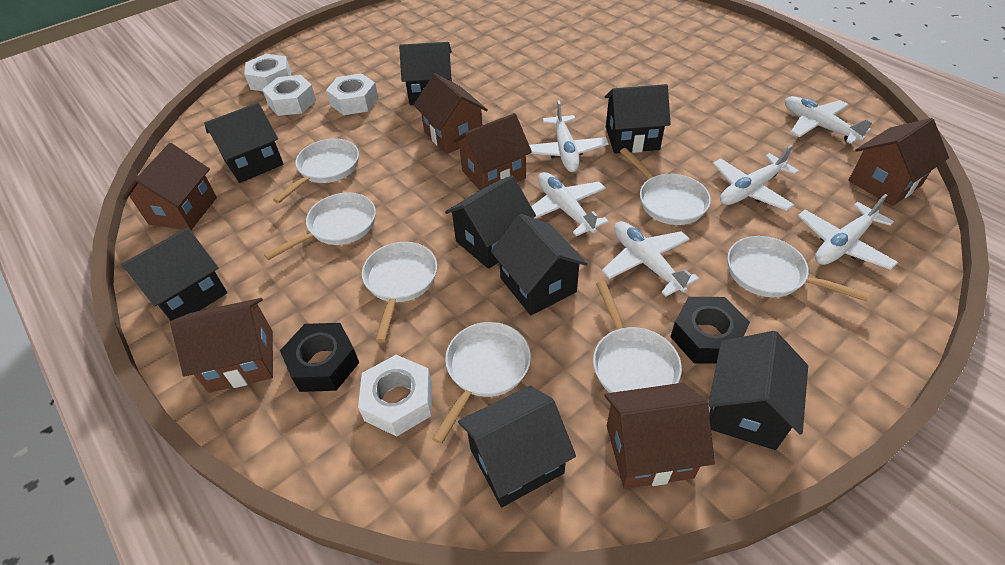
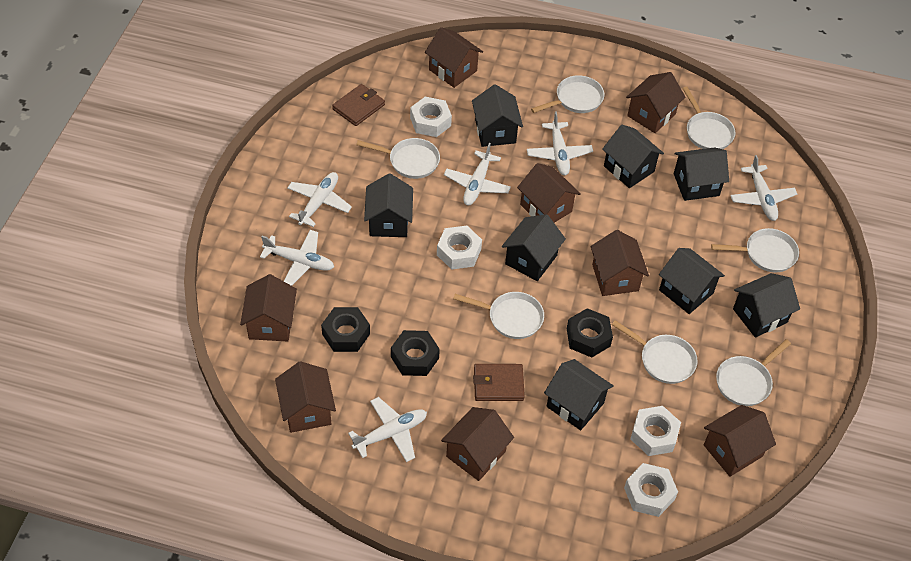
black nut: [280,323,359,392] [670,297,750,364] = 2 -> [321,307,370,352] [391,330,440,376] [567,308,613,357] = 3
brown house: [122,143,217,230] [170,298,273,393] [414,73,488,154] [453,113,532,190] [604,383,715,489] [848,118,949,206] = 6 -> [240,274,297,341] [275,361,336,433] [425,27,483,88] [441,407,514,481] [517,163,581,223] [591,230,649,296] [626,72,685,133] [704,405,776,477] = 8
brown wallet: none = 0 -> [332,84,385,126] [473,364,525,401] = 2

